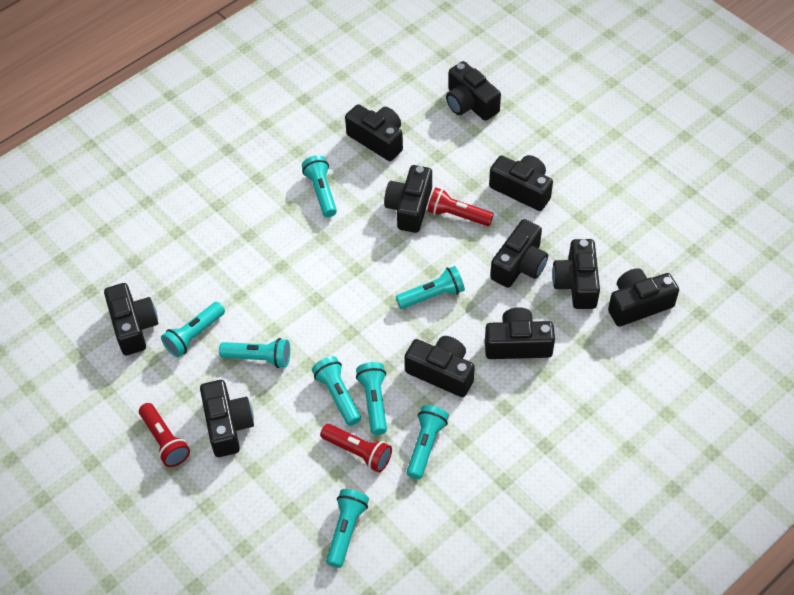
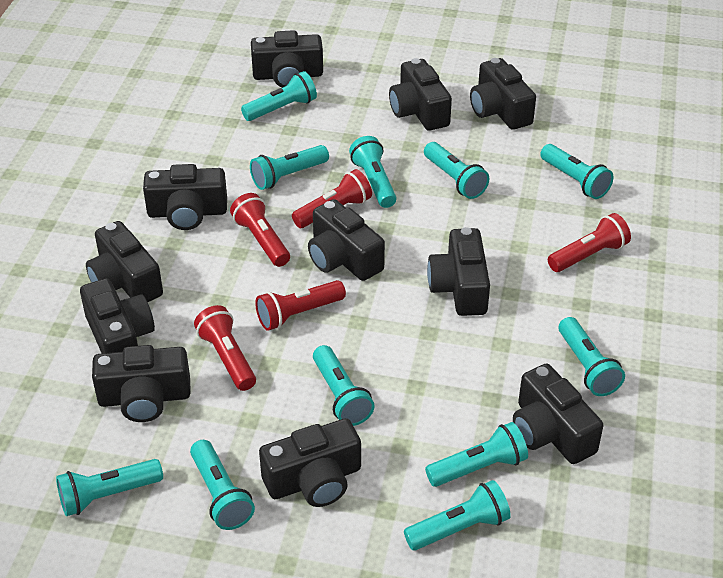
red flashlight: [139,403,190,467] [320,424,392,473] [427,188,494,226] = 3 -> [194,305,256,391] [230,193,290,267] [255,280,346,331] [292,169,372,228] [548,213,631,272] = 5
turquoise flashlight: [161,302,225,357] [219,338,290,368] [302,155,337,217] [312,356,361,426] [326,489,369,568] [356,362,387,435] [396,266,465,309] [407,405,449,479] = 8 -> [56,459,163,516] [190,440,255,530] [241,71,317,121] [250,145,329,190] [313,345,375,426] [349,136,397,208] [404,480,511,550] [424,142,489,199] [425,422,528,487] [540,144,613,199] [559,317,625,396] = 11

